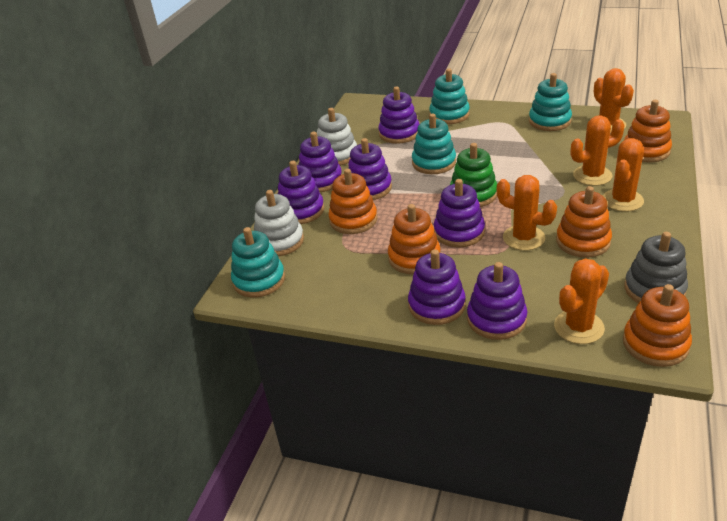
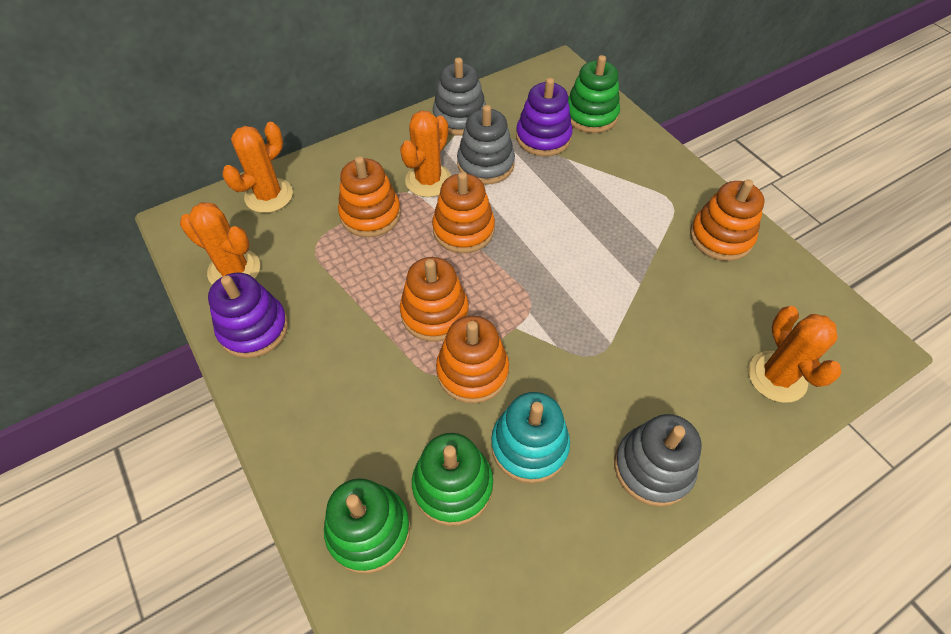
green stacking toy: [450,143,497,207] = 1 -> [324,479,410,574] [412,433,493,526] [568,55,620,133] = 3
grey stacking toy: [624,232,688,303] = 1 -> [433,57,486,136] [457,105,515,185] [614,414,702,507] = 3
orange cactus: [497,175,557,250] [554,258,609,344] [571,115,625,186] [594,68,634,133] [603,138,644,212] = 5 -> [180,202,260,285] [222,122,293,213] [400,111,452,197] [748,306,842,403] = 4
purple stacking toy: [278,161,324,224] [298,132,342,192] [348,138,392,200] [378,86,419,144] [408,249,466,325] [434,179,485,247] [467,262,527,340] = 7 -> [208,273,288,358] [516,78,573,157] = 2
turquoise stacking toy: [231,227,285,298] [412,114,456,174] [429,69,470,124] [529,73,572,131] = 4 -> [491,392,570,484] = 1
white stacking toy: [254,190,304,256] [317,108,357,166] = 2 -> none = 0

